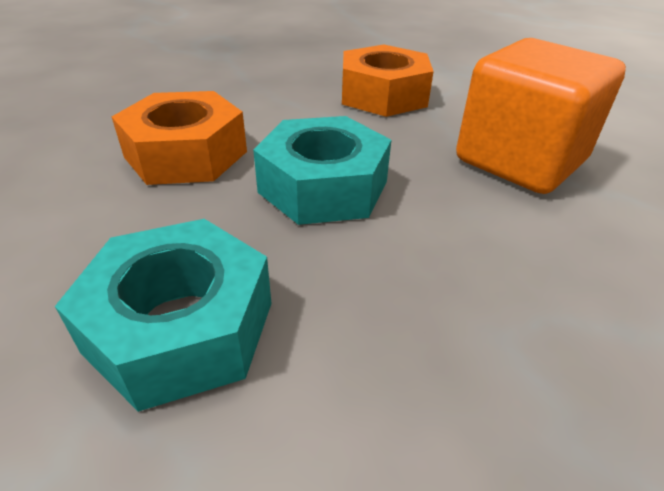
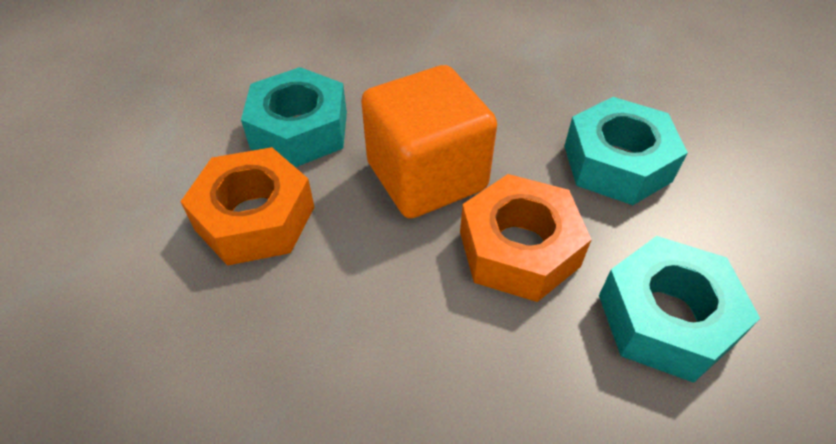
turquoise nut: [55,219,272,412] [253,116,391,225] = 2 -> [241,67,347,167] [564,97,688,205] [599,236,760,383] = 3

